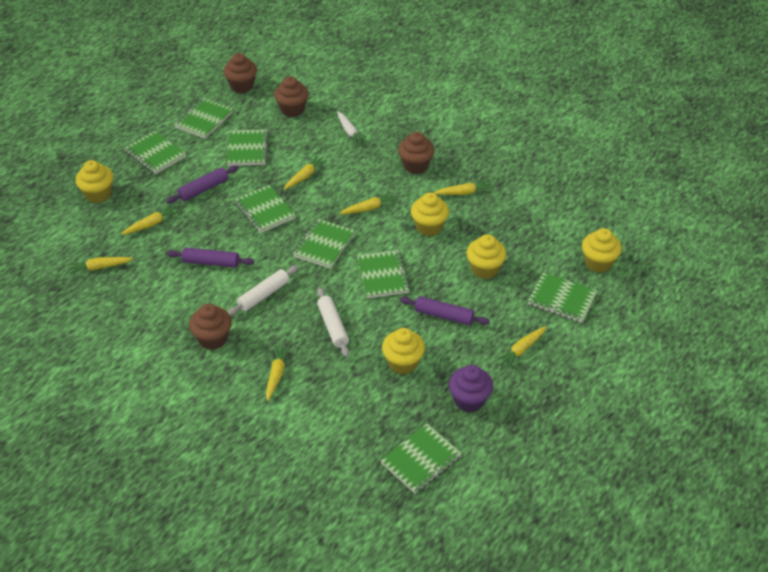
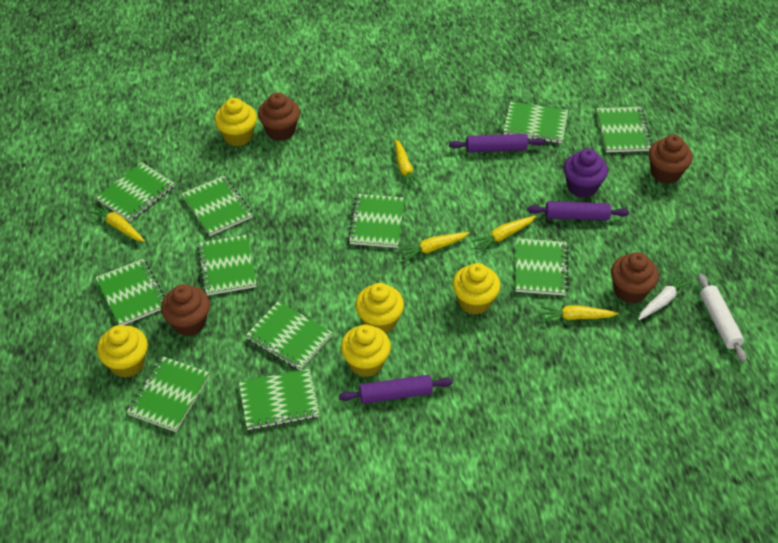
green notebook: [125,131,186,174] [174,98,233,139] [227,129,269,166] [235,185,296,233] [293,219,355,269] [357,250,410,298] [380,424,462,493] [528,272,597,323] = 8 -> [95,259,165,325] [96,162,175,222] [127,356,210,432] [181,176,253,236] [197,235,257,296] [239,369,320,430] [245,301,333,370] [348,194,405,248] [503,101,568,143] [515,238,569,296] [596,107,652,152] = 11
white rolling pin: [228,265,299,316] [317,287,349,357] = 2 -> [698,274,747,362] = 1
yellow carrot: [68,257,133,274] [122,204,179,235] [266,345,291,401] [284,156,327,190] [339,192,397,214] [434,180,493,195] [496,326,546,368] = 7 -> [88,202,145,242] [395,139,422,189] [399,232,469,261] [472,216,536,252] [540,305,619,321] = 5

